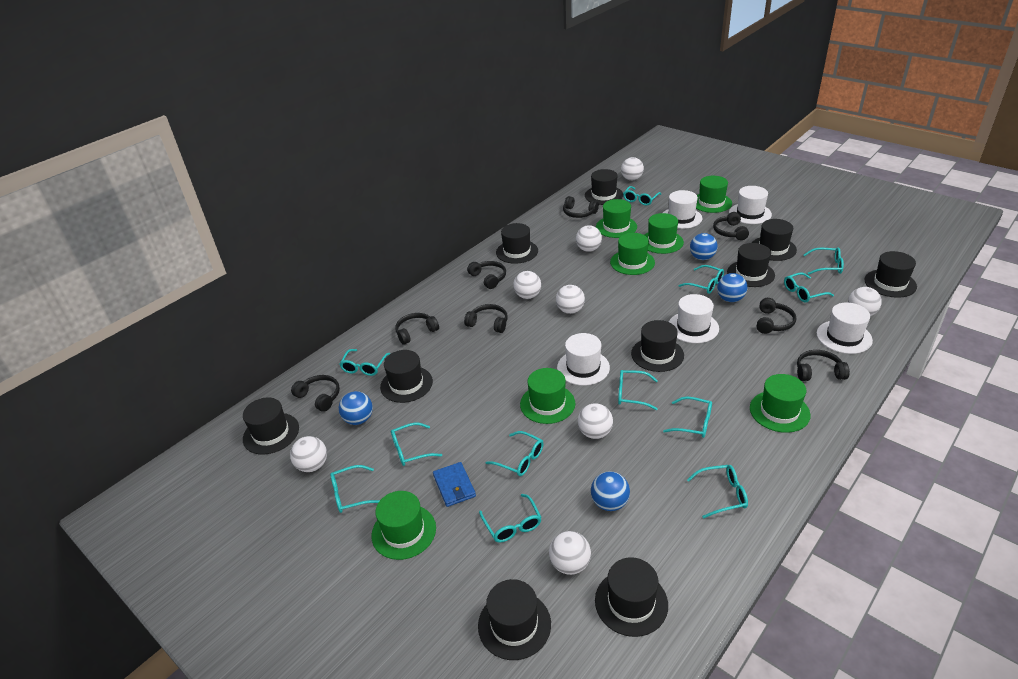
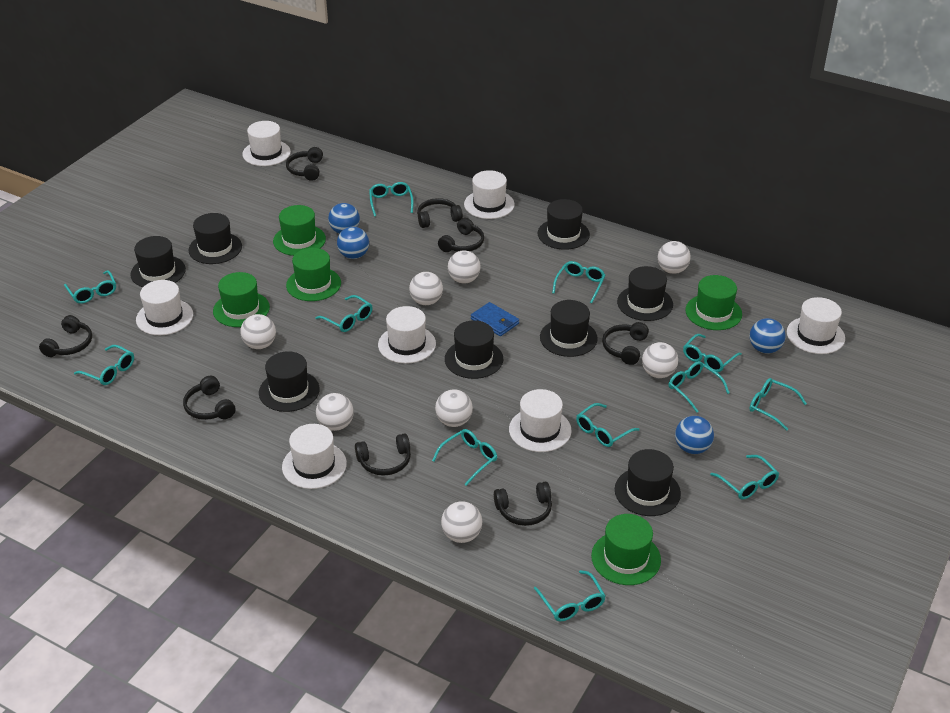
black hat: [243,397,299,455] [380,350,433,403] [478,579,551,660] [496,223,538,264] [585,169,623,205] [595,557,668,637] [631,320,684,372] [727,243,775,287] [752,219,797,261] [864,251,917,298] = 10 -> [130,236,186,287] [189,213,242,264] [259,351,320,412] [445,320,503,379] [538,199,590,250] [540,300,598,357] [615,449,681,516] [617,266,673,321] = 8
green hat: [371,491,436,560] [520,368,575,424] [596,199,637,238] [610,233,655,275] [644,213,684,254] [696,176,732,213] [750,374,810,433] = 7 -> [213,272,270,327] [273,205,326,256] [286,248,341,301] [591,514,661,585] [685,275,742,330] = 5
white hat: [557,333,610,386] [663,190,702,229] [669,294,719,343] [729,186,772,224] [817,303,873,354] = 5 -> [136,280,193,335] [242,121,291,166] [282,424,347,489] [378,306,436,364] [464,170,515,219] [509,389,572,452] [787,297,845,354] = 7

